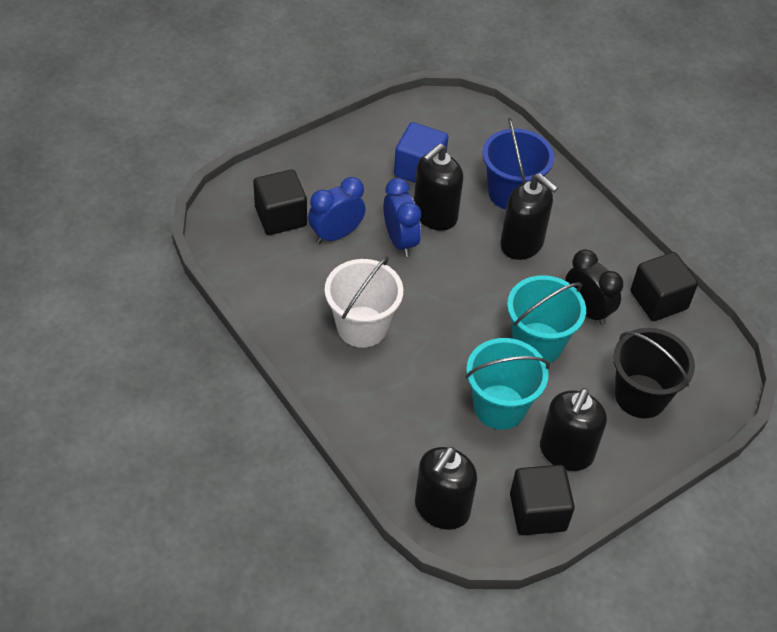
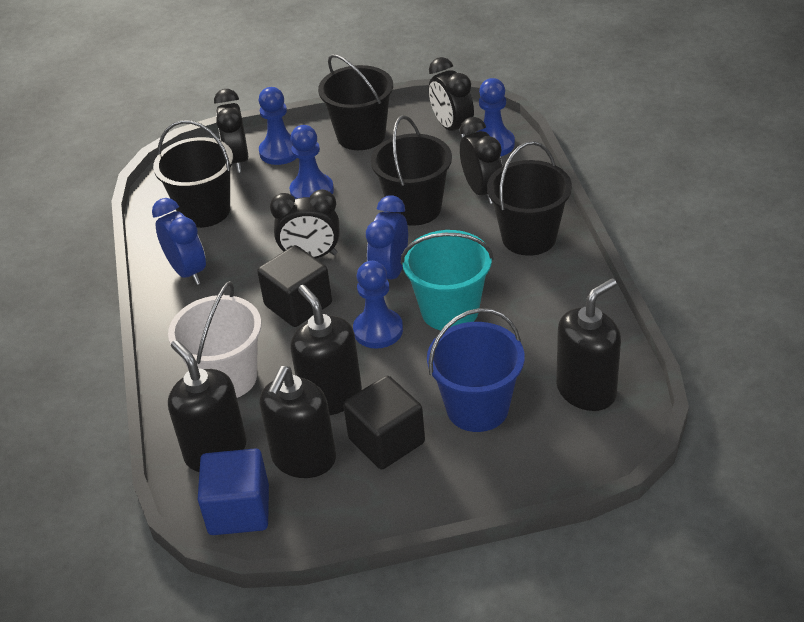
black bucket: [613,328,695,418] = 1 -> [153,120,233,228] [318,54,393,150] [371,115,452,226] [487,141,572,256] = 4
black clock: [565,249,623,325] = 1 -> [214,89,248,173] [270,189,340,258] [429,57,474,138] [460,117,502,204] = 4
black cube: [253,170,307,235] [510,465,575,535] [630,252,698,321] = 3 -> [257,245,332,327] [343,376,425,469] = 2
blue pawn: none = 0 -> [259,87,296,165] [290,125,334,199] [353,261,403,349] [477,78,515,157] = 4
turquoise bucket: [465,338,550,430] [507,275,586,363] = 2 -> [401,230,494,330] = 1

